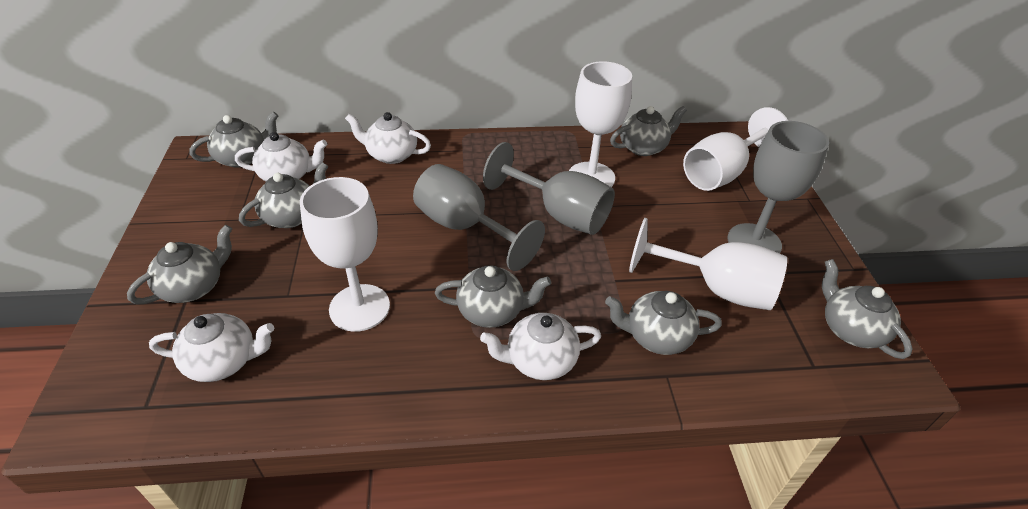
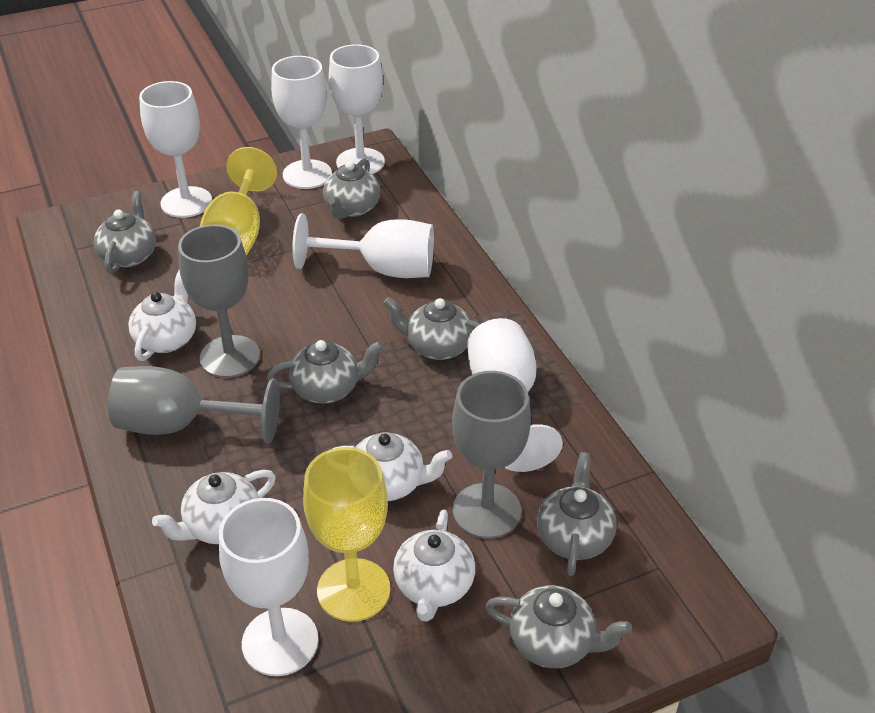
grey teapot: [127,225,232,304] [190,112,278,168] [239,162,328,228] [435,265,551,328] [605,291,722,355] [610,106,687,156] [822,259,913,359] = 7 -> [94,191,156,273] [267,340,383,403] [323,159,380,219] [383,297,480,360] [485,585,632,668] [537,452,616,576] = 6
white goblet: [300,177,390,332] [569,61,632,187] [629,218,787,310] [683,107,788,191] = 4 -> [139,81,212,218] [219,498,318,676] [271,56,332,189] [293,213,434,278] [329,44,385,174] [467,318,563,472] = 6
yellow goblet: none = 0 -> [200,147,277,255] [303,447,390,622] = 2

